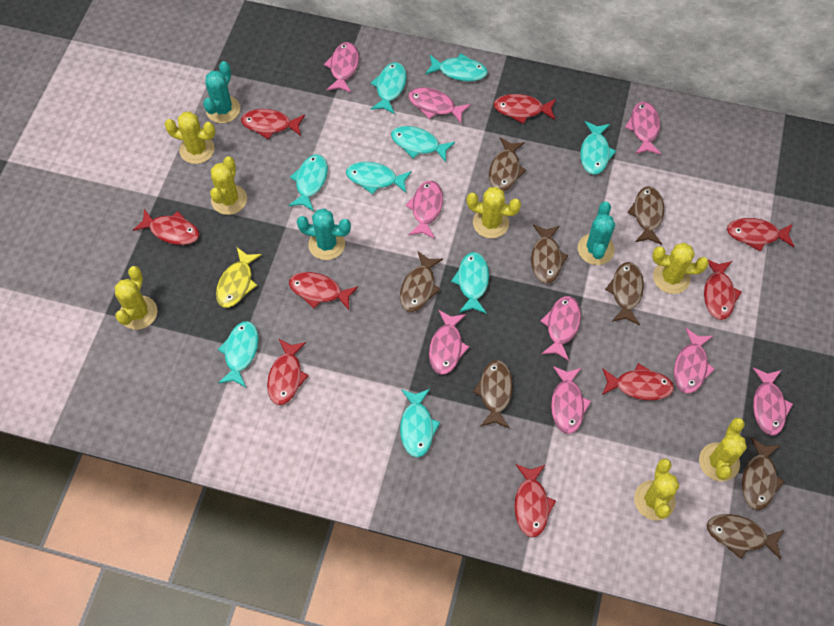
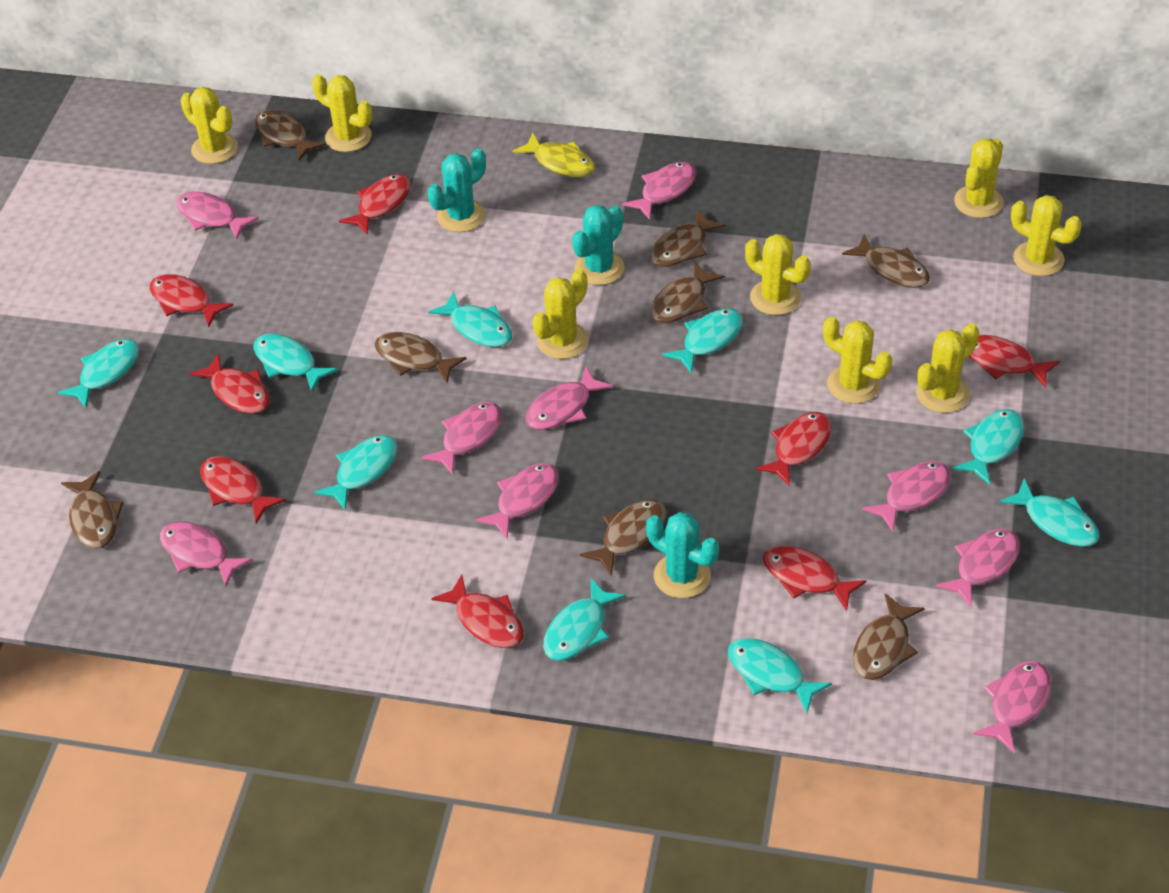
red fish: [133,209,199,245] [241,109,305,140] [267,339,309,405] [289,272,358,310] [494,94,556,124] [514,464,556,538] [602,363,674,400] [704,260,742,320] [727,218,794,252] = 9 -> [150,274,233,327] [189,353,270,414] [200,456,286,524] [339,174,411,235] [431,575,524,648] [755,412,832,487] [763,546,867,611] [969,335,1060,388] = 8
yellow cactus: [115,266,158,330] [164,111,216,164] [210,156,247,215] [467,187,521,238] [634,458,679,520] [652,243,709,294] [699,418,747,482] = 7 -> [180,87,238,164] [312,74,372,152] [532,269,588,359] [745,234,811,315] [823,317,892,404] [916,323,979,413] [954,138,1004,218] [1011,195,1082,276] = 8

